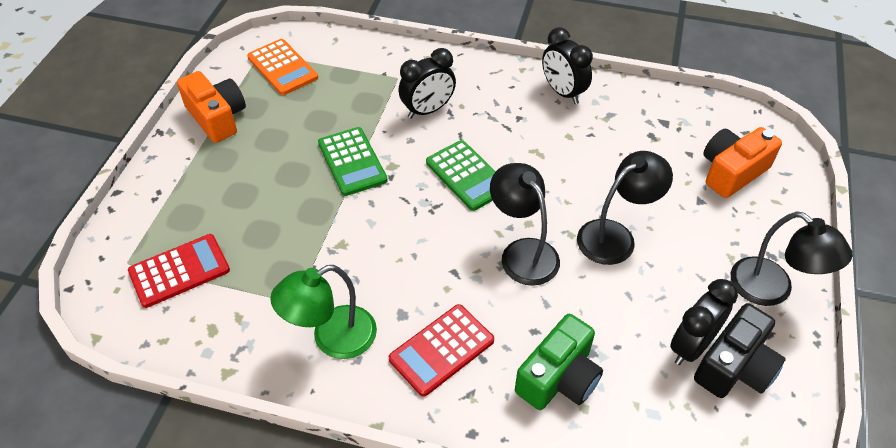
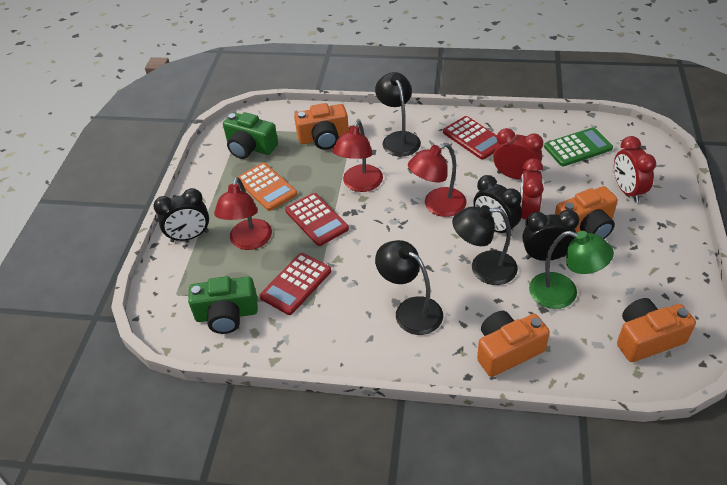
black camera: [694,303,786,398] = 1 -> none = 0
green calculator: [318,127,388,196] [426,140,496,211] = 2 -> [544,127,613,166] = 1
green camera: [515,314,603,410] = 1 -> [188,276,258,334] [223,112,278,159] = 2
orange camera: [177,71,246,143] [703,127,782,198] = 2 -> [294,103,349,150] [477,311,550,377] [555,186,618,239] [617,298,696,362] = 4
red calculator: [128,234,230,308] [389,304,494,397] = 2 -> [259,253,331,315] [285,193,349,246] [443,116,498,160] = 3
red clock: none = 0 -> [493,128,543,179] [520,158,544,226] [614,136,656,203] = 3
red lamp: none = 0 -> [214,177,272,250] [332,120,383,192] [408,143,466,217] = 3

